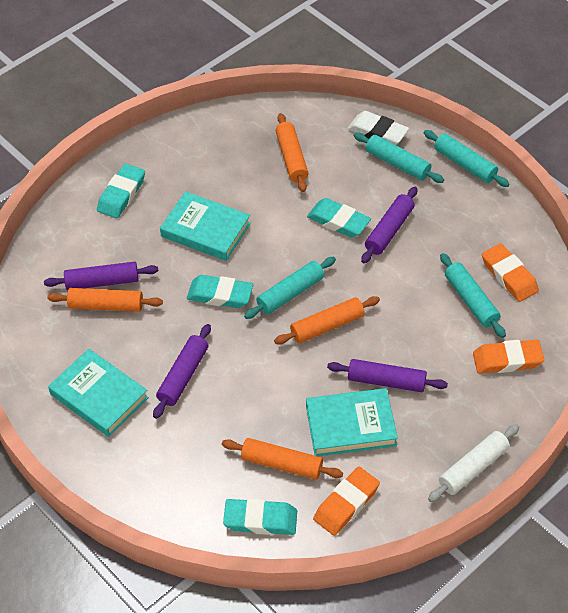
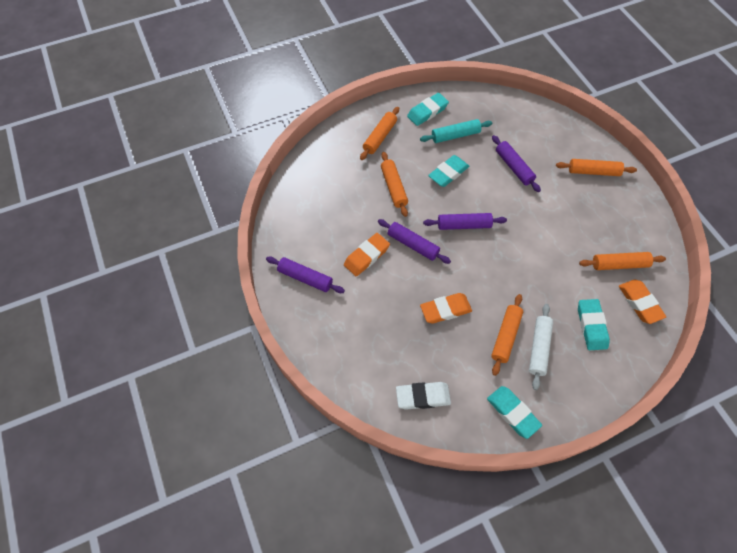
orange rolling pin: [47,288,163,312] [222,438,343,480] [274,296,380,345] [276,113,309,192] = 4 -> [360,107,399,160] [381,152,408,217] [491,294,523,376] [556,159,637,176] [579,252,666,270] = 5
turquoise book: [48,349,149,437] [160,191,251,261] [306,388,398,456] = 3 -> none = 0
turquoise rolling pin: [244,257,336,319] [354,133,444,183] [424,130,510,187] [440,253,506,338] = 4 -> [420,119,493,143] = 1

